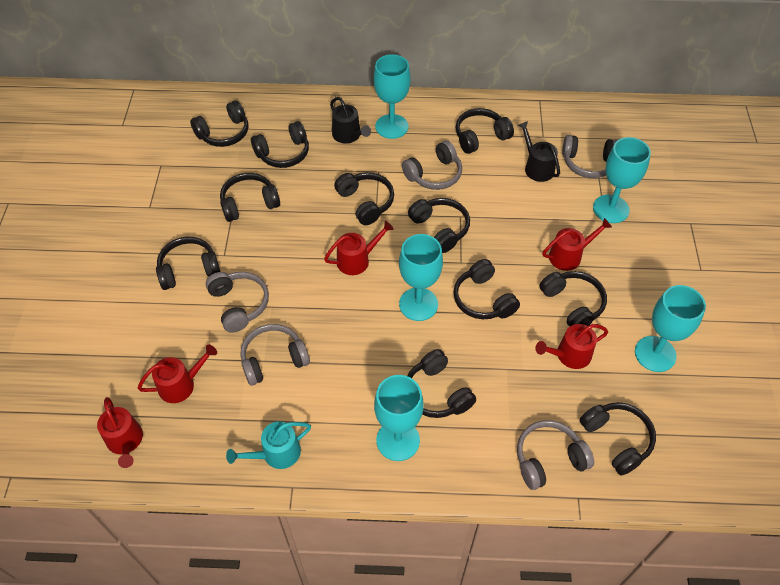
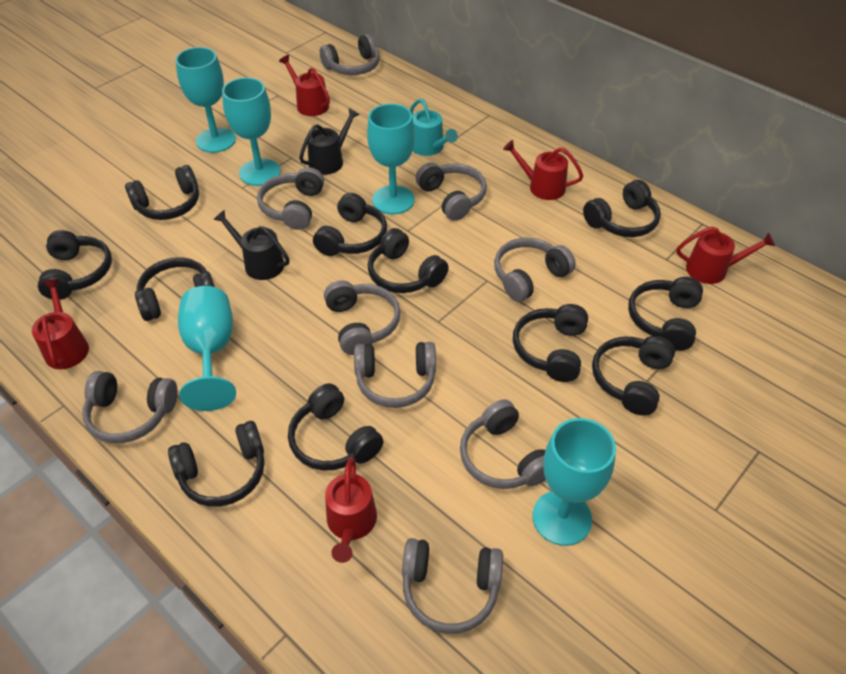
grey headphones: [206,272,269,333] [240,324,310,386] [402,140,462,190] [517,420,594,490] [562,135,618,178] = 5 -> [82,371,178,443] [257,167,324,230] [320,34,380,75] [324,280,400,355] [354,342,436,408] [402,538,503,634] [415,162,487,221] [460,399,546,489] [494,238,576,302] = 9

